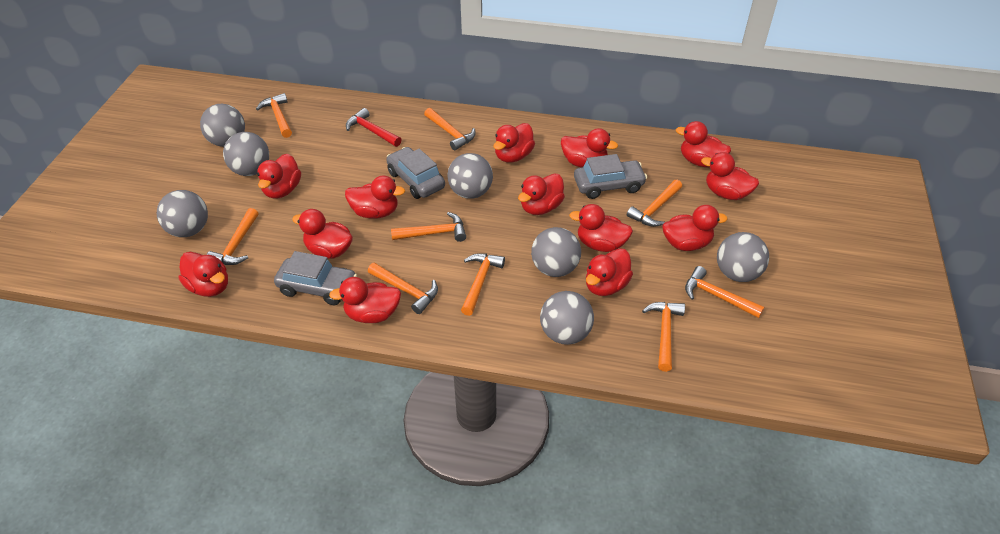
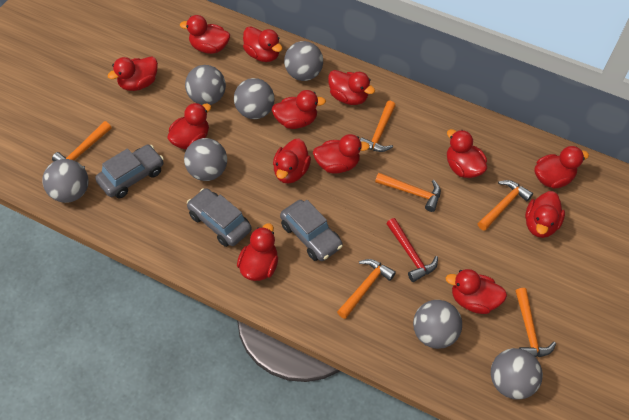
orange hammer: [207,208,258,265] [256,93,292,138] [368,263,438,314] [391,212,466,242] [424,108,476,150] [461,253,505,316] [627,180,682,227] [642,302,685,372] [685,266,764,318] = 9 -> [52,121,112,169] [337,259,396,319] [360,101,396,152] [375,173,441,212] [478,180,533,231] [515,288,556,357] = 6

